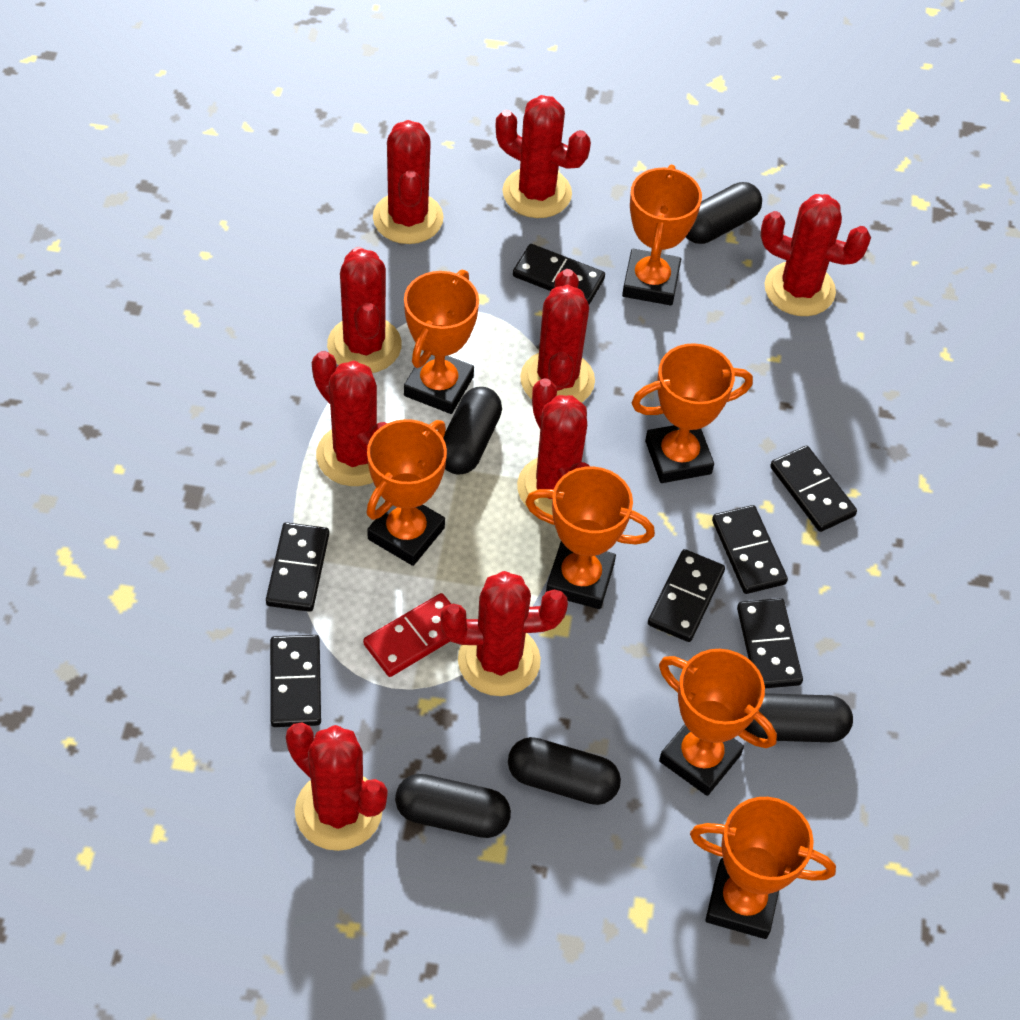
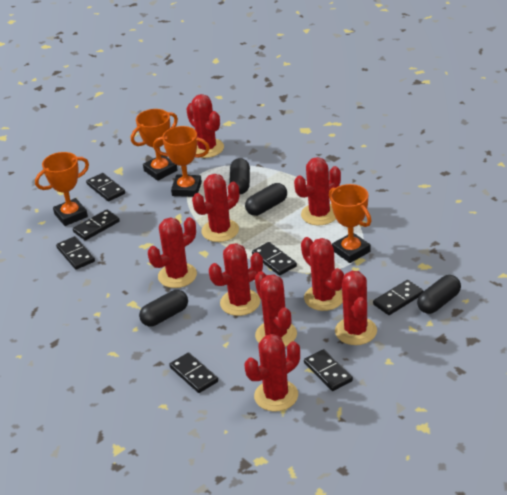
black capsule: [395,774,511,838] [443,387,502,474] [508,737,621,805] [686,182,762,244] [745,693,853,742] = 5 -> [139,290,188,327] [229,158,250,194] [245,183,287,216] [417,275,461,314] = 4
orange trophy: [366,419,447,566] [404,270,479,414] [525,466,655,609] [622,165,702,305] [631,343,753,483] [659,649,777,796] [690,797,836,939] = 7 -> [35,152,89,226] [131,109,178,181] [153,126,210,197] [329,184,371,263] = 4
red domino: [363,593,451,677] = 1 -> none = 0

